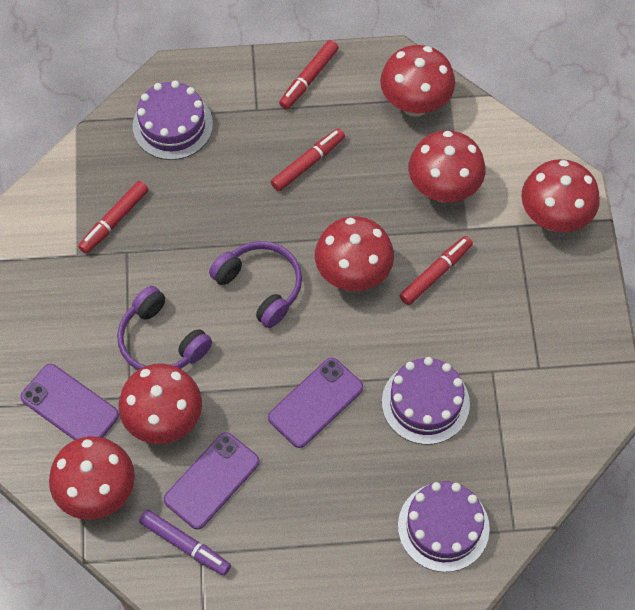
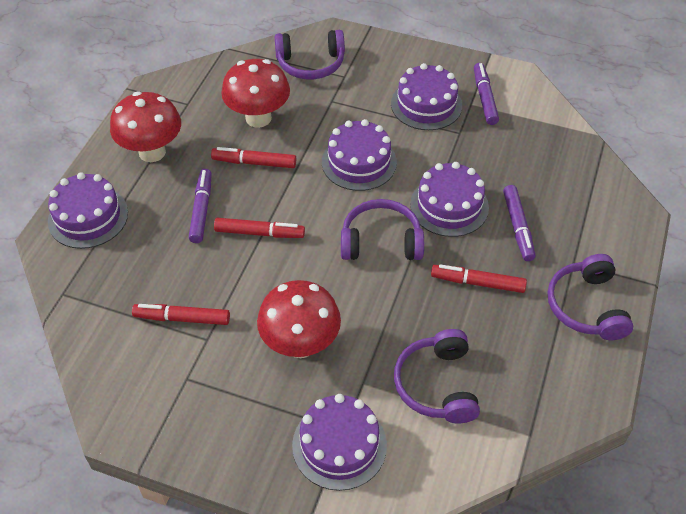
purple cake: [133,81,213,160] [382,357,470,445] [398,482,490,572] = 3 -> [48,172,128,249] [292,394,387,491] [322,119,397,191] [391,63,462,130] [410,162,489,237] = 5
purple headphones: [117,286,212,370] [209,241,302,328] = 2 -> [275,30,345,80] [341,199,424,260] [394,329,480,423] [547,254,633,340] = 4
purple marker: [139,509,231,576] = 1 -> [189,169,212,243] [474,63,499,125] [503,185,535,261] = 3
purple phone: [20,364,119,440] [164,432,260,529] [268,357,363,448] = 3 -> none = 0
red mushroom: [49,436,135,520] [119,363,202,444] [315,216,394,291] [380,45,455,117] [408,130,486,202] [521,159,600,232] = 6 -> [110,92,181,162] [221,59,290,128] [257,280,341,358] = 3

